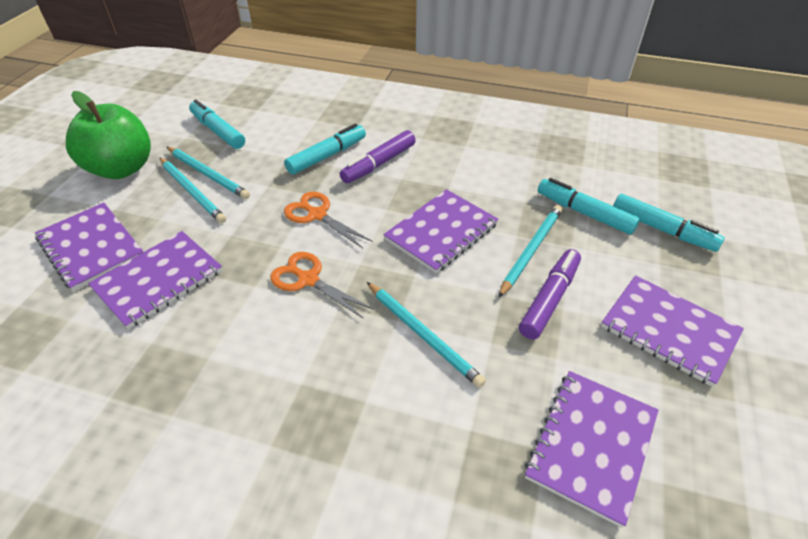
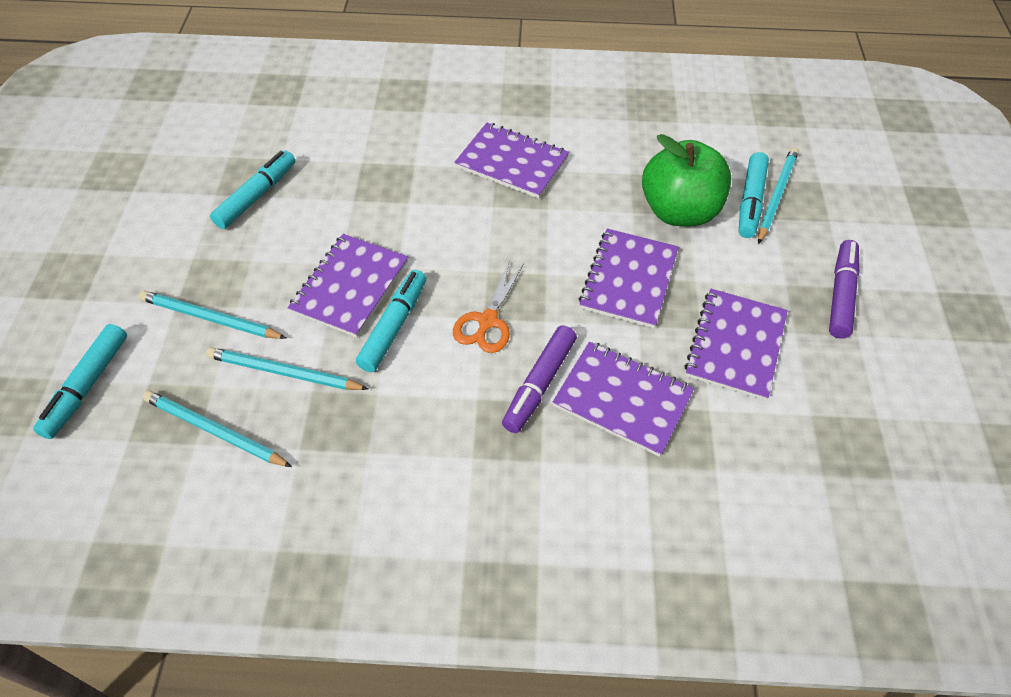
orange scissors: [270,252,374,319] [284,192,373,248] = 2 -> [453,260,524,353] = 1

